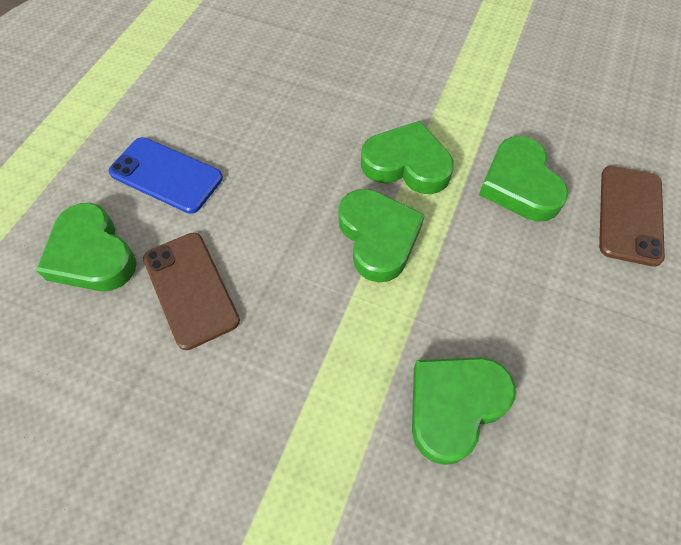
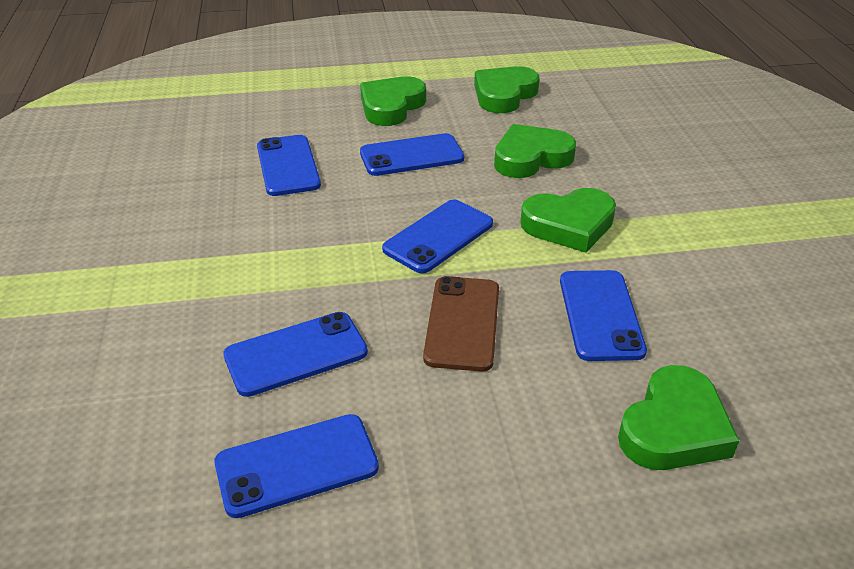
blue phone: [108,137,223,214] = 1 -> [214,414,379,518] [223,312,368,397] [257,135,321,196] [360,133,464,176] [382,199,493,273] [560,270,647,361] = 6
brown phone: [143,233,240,350] [599,166,665,267] = 2 -> [423,276,499,372] = 1

